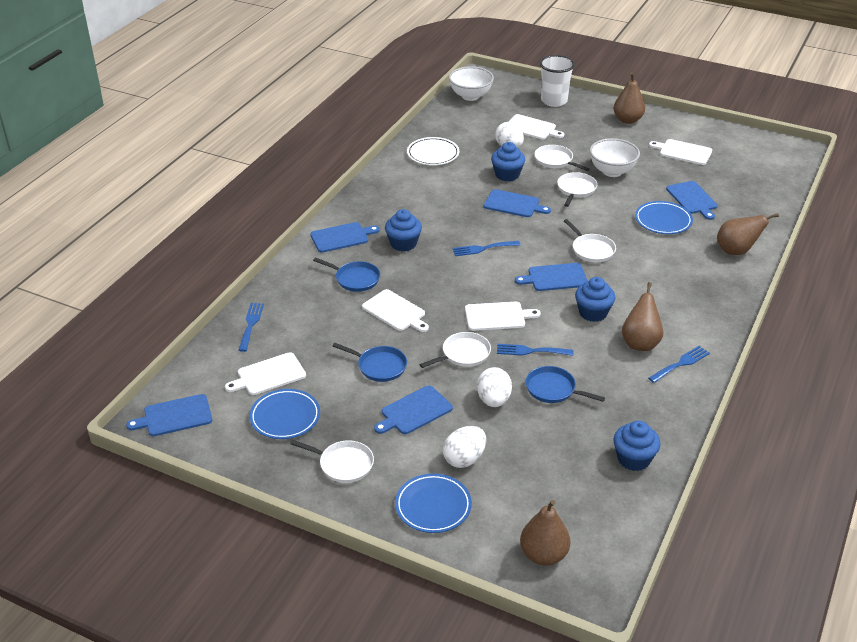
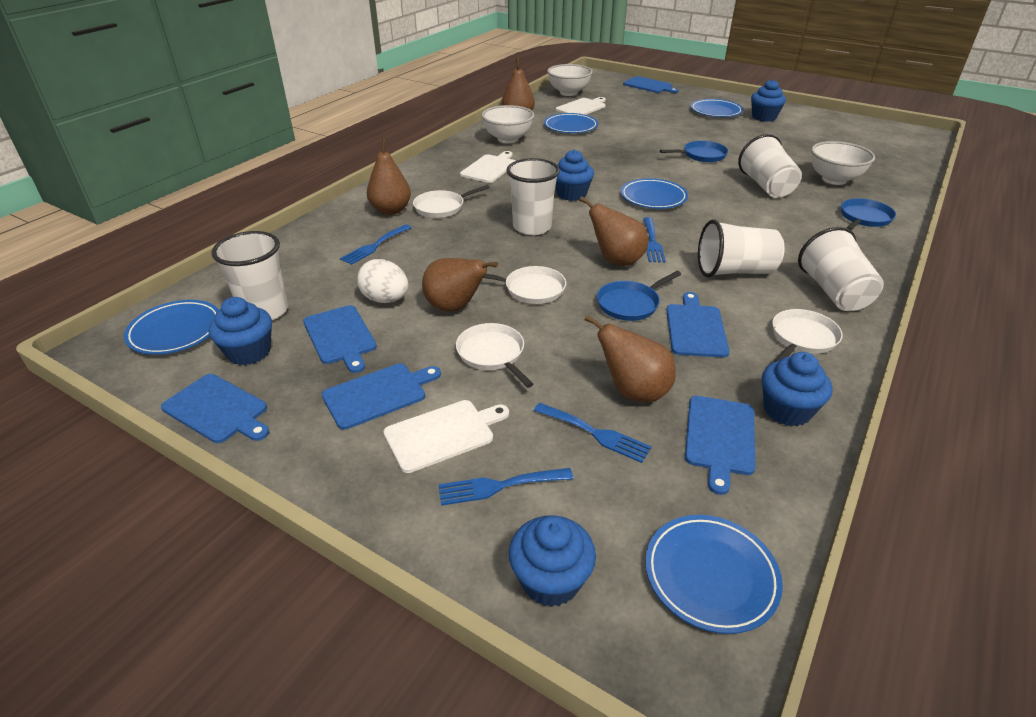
blue cupcake: [385,209,422,252] [491,142,525,181] [575,277,616,322] [613,420,661,471] = 4 -> [209,297,272,365] [509,515,596,607] [555,150,594,201] [751,79,786,122] [762,352,832,426] = 5
blue plate: [249,389,320,439] [395,473,472,533] [635,201,693,234] = 3 -> [124,300,219,355] [544,113,598,133] [621,178,688,209] [645,515,783,634] [690,99,743,117] = 5
brown pear: [520,500,570,566] [613,72,645,124] [622,282,663,351] [717,213,779,255] = 4 -> [367,139,411,215] [422,258,498,312] [502,58,535,110] [579,196,648,266] [585,315,676,402] = 5
white bowl: [449,66,494,101] [590,138,640,177] = 2 -> [481,105,534,143] [547,64,593,96] [811,141,875,185] = 3
white cup: [540,55,575,107] = 1 -> [211,231,288,320] [506,158,560,235] [698,219,784,277] [738,134,802,198] [798,227,884,311] = 5
white cutting board: [225,352,306,395] [362,289,429,332] [465,302,540,331] [509,114,564,139] [649,139,712,165] = 5 -> [383,400,509,473] [460,151,515,183] [556,97,606,115] = 3
white egg: [443,426,486,468] [477,367,512,407] [495,122,524,148] = 3 -> [357,259,408,303] = 1
white pan: [290,440,374,483] [420,332,491,368] [535,145,589,171] [557,172,598,207] [564,219,616,262] = 5 -> [413,185,490,218] [456,323,533,388] [483,266,566,304] [772,309,843,362] = 4
white plate: [407,137,459,165] = 1 -> none = 0

